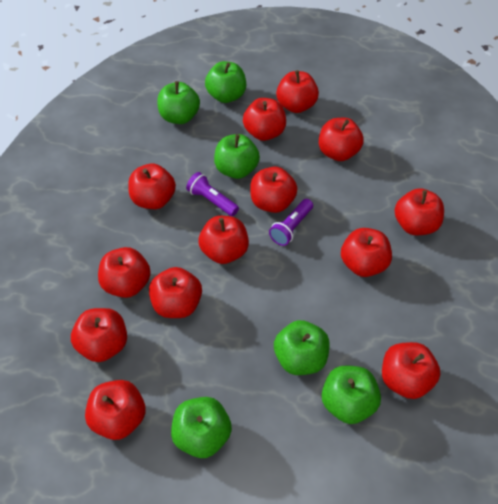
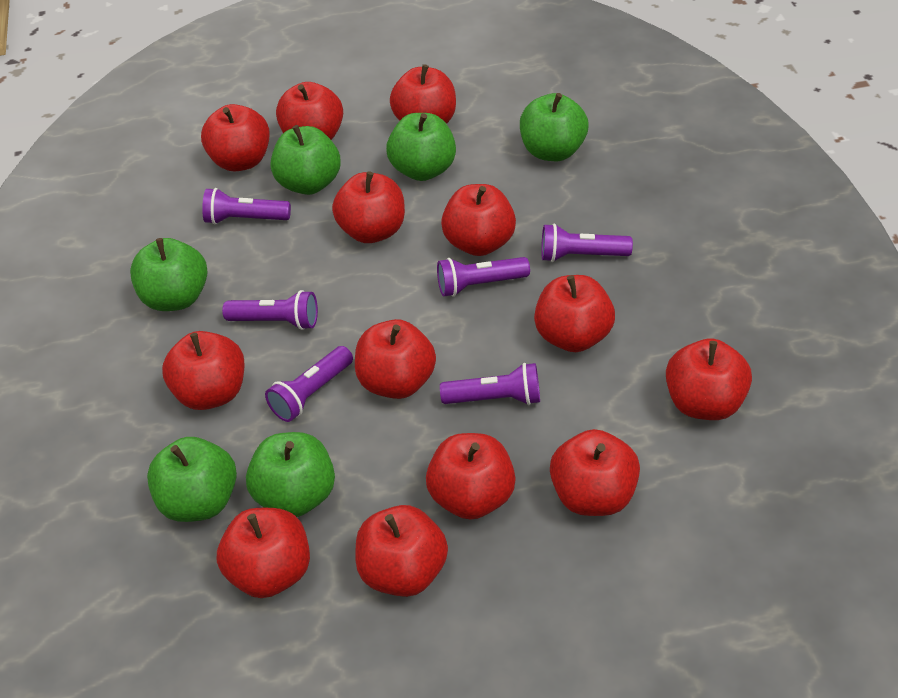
purple flashlight: [186,172,239,216] [269,199,313,246] = 2 -> [202,188,291,224] [222,290,318,330] [265,346,353,422] [437,257,530,297] [440,363,540,405] [541,224,633,262] = 6

